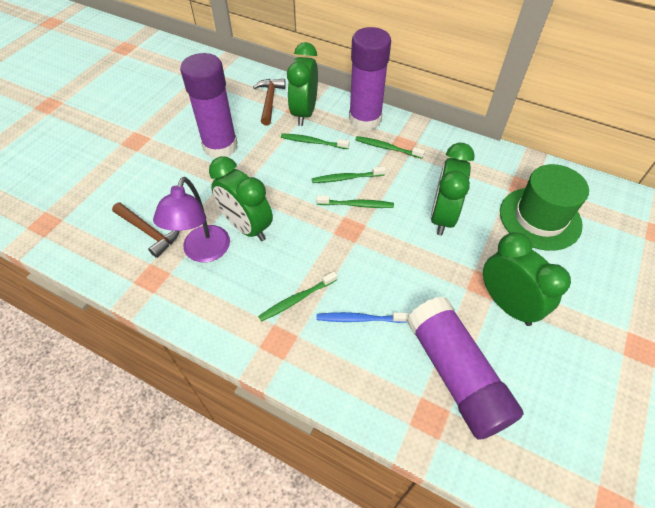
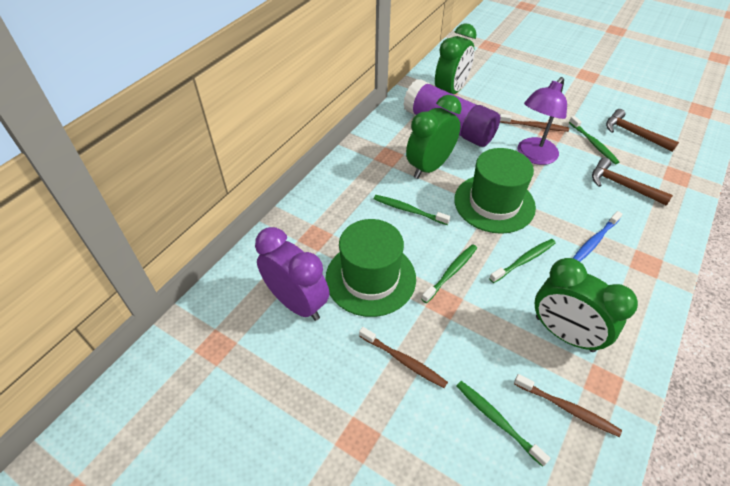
brown toothbrush: none = 0 -> [359,327,448,388] [500,114,569,132] [514,374,622,437] = 3
green clock: [209,156,273,241] [287,42,318,126] [431,143,475,235] [483,232,571,326] = 4 -> [406,95,462,179] [435,23,477,94] [535,258,638,352] = 3
green hat: [500,164,589,251] = 1 -> [325,219,416,317] [454,148,536,234] = 2
purple clock: none = 0 -> [255,227,329,321] = 1
purple glue stick: [180,53,238,158] [349,27,391,131] [406,296,524,440] = 3 -> [403,79,500,147] = 1

